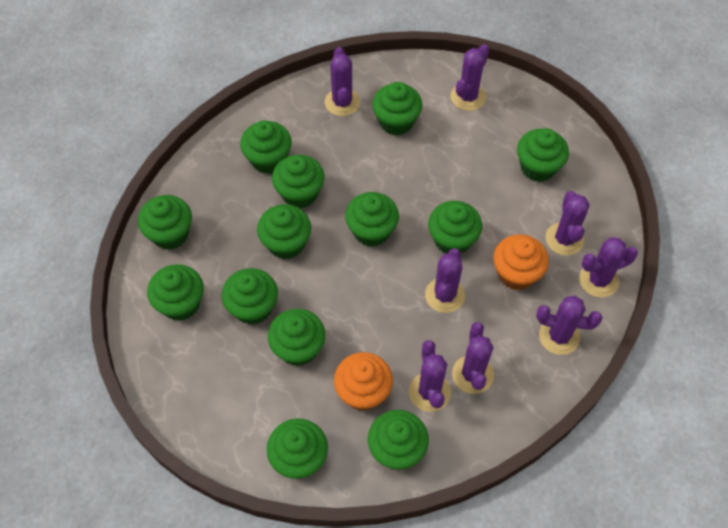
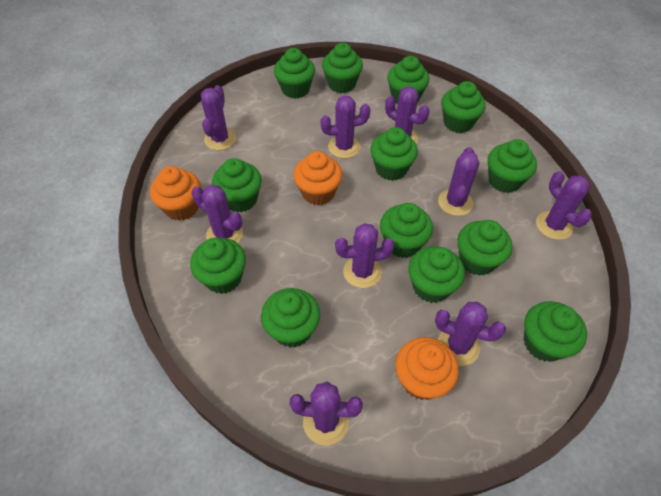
orange cupcake: [334,352,393,411] [493,234,549,290] = 2 -> [150,166,201,221] [293,151,342,205] [395,337,459,400] = 3
purple cactus: [325,47,360,116] [409,340,451,412] [425,248,465,313] [451,44,489,111] [452,322,494,394] [536,296,602,355] [546,191,590,256] [579,237,638,298] = 8 -> [191,185,243,243] [201,85,236,150] [289,382,363,445] [320,95,370,158] [335,223,395,288] [385,86,430,143] [435,302,506,366] [438,147,480,216] [536,171,592,240] = 9

